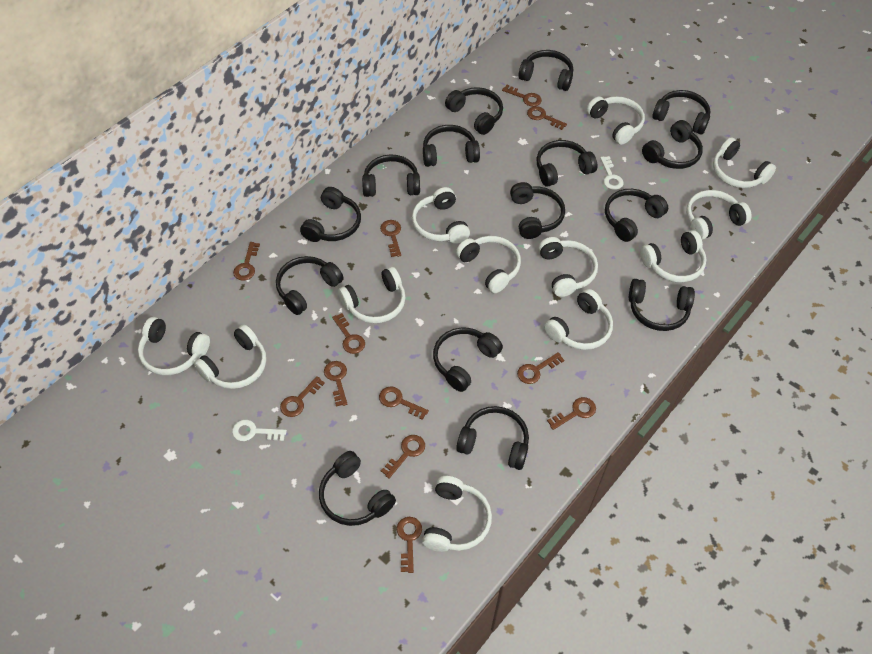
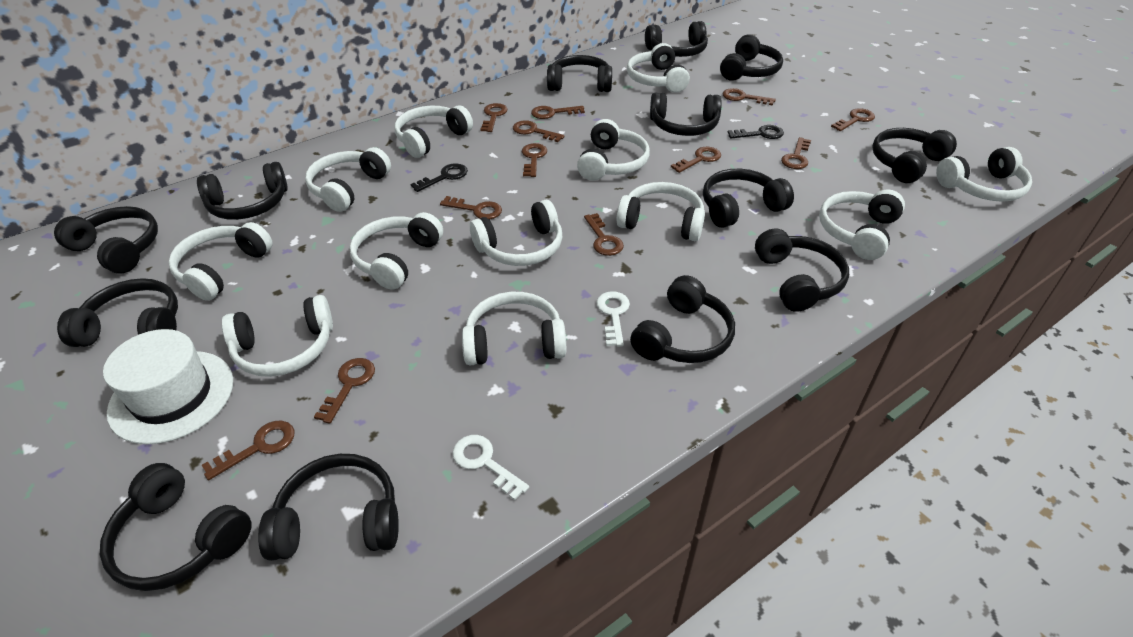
black headphones: [276,256,343,315] [300,187,361,242] [319,451,396,526] [362,154,420,197] [423,125,480,167] [433,327,503,392] [445,87,503,135] [456,406,529,470] [510,182,565,239] [519,50,573,91] [536,140,597,187] [605,189,668,242] [629,279,695,331] [642,120,703,169] [652,90,710,135] = 15 -> [54,206,158,273] [57,278,178,347] [100,463,252,591] [197,162,288,220] [258,454,399,561] [547,55,612,92] [630,275,735,363] [645,21,708,57] [650,93,722,136] [703,169,794,228] [720,34,783,81] [755,229,849,312] [872,128,957,183] = 13
black key: none = 0 -> [410,163,468,192] [727,125,784,139] = 2
white hat: none = 0 -> [103,329,233,444] = 1

